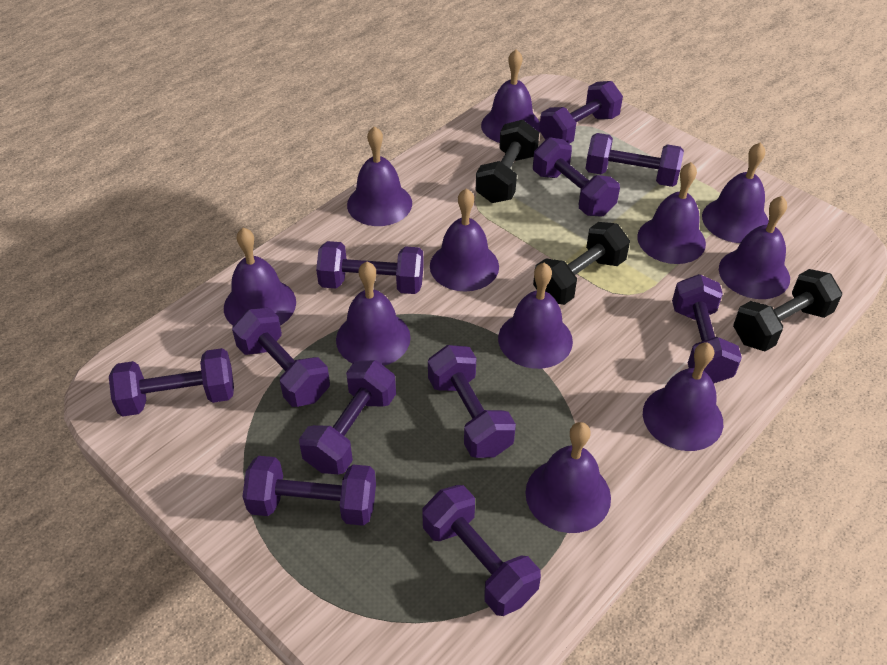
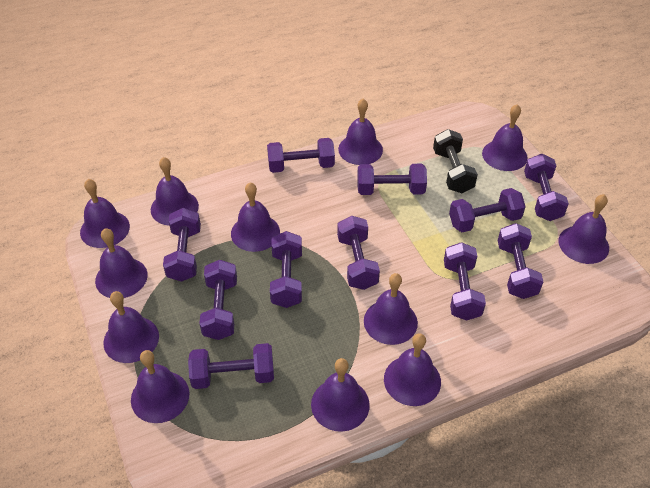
black dumbbell: [476,120,539,203] [533,222,630,305] [733,269,842,351] = 3 -> [433,129,478,193] = 1
purple bell: [224,228,296,326] [336,261,411,366] [347,126,412,226] [430,188,499,292] [481,49,540,143] [498,263,573,369] [525,422,611,533] [637,162,706,264] [643,343,723,451] [702,142,769,243] [719,196,790,299] = 11 -> [80,179,130,248] [95,228,148,298] [103,291,159,363] [131,350,189,423] [151,157,199,225] [231,182,280,252] [311,358,370,432] [338,99,383,165] [364,273,418,345] [384,333,441,406] [482,104,527,171] [559,194,609,264] = 12

